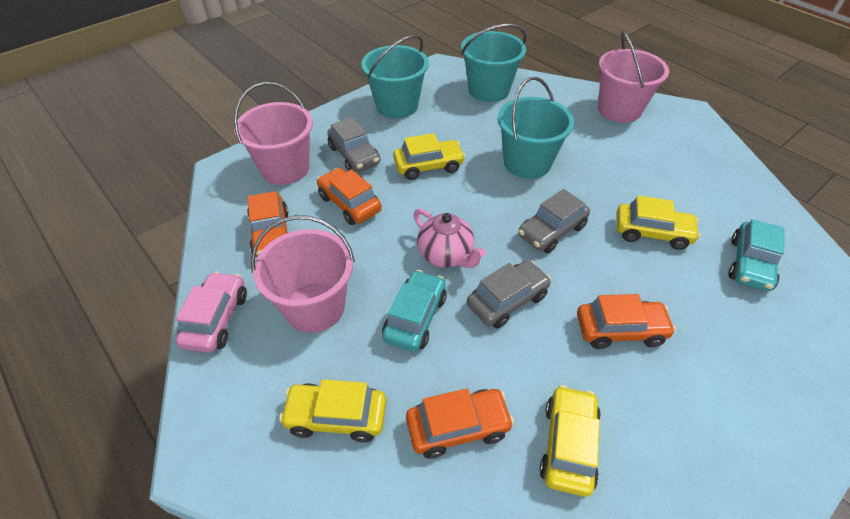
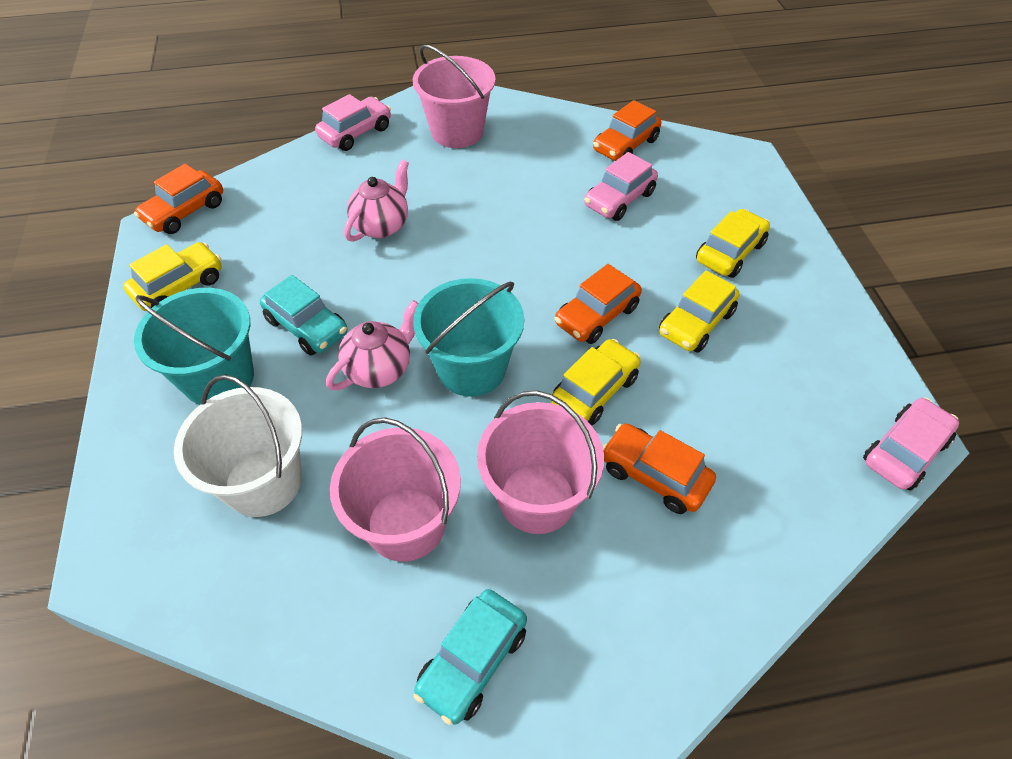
grey car: [327,117,380,172] [467,260,551,329] [518,189,590,253] = 3 -> none = 0
pink car: [175,271,247,353] = 1 -> [315,94,391,151] [584,152,658,221] [863,397,959,491] = 3
pink teapot: [414,209,486,268] = 1 -> [326,300,419,390] [344,160,409,242] = 2
turquoise bucket: [361,35,429,118] [461,24,527,102] [498,77,574,179] = 3 -> [134,288,254,405] [413,278,524,397] = 2
white bucket: none = 0 -> [174,374,302,517] = 1

